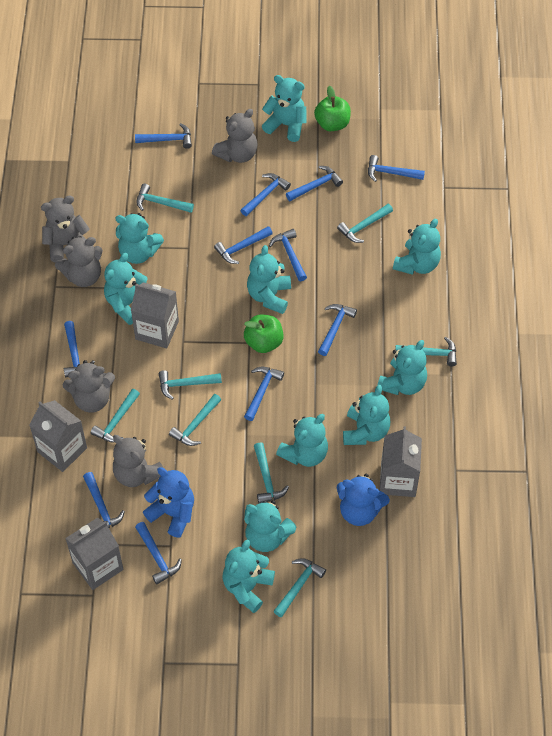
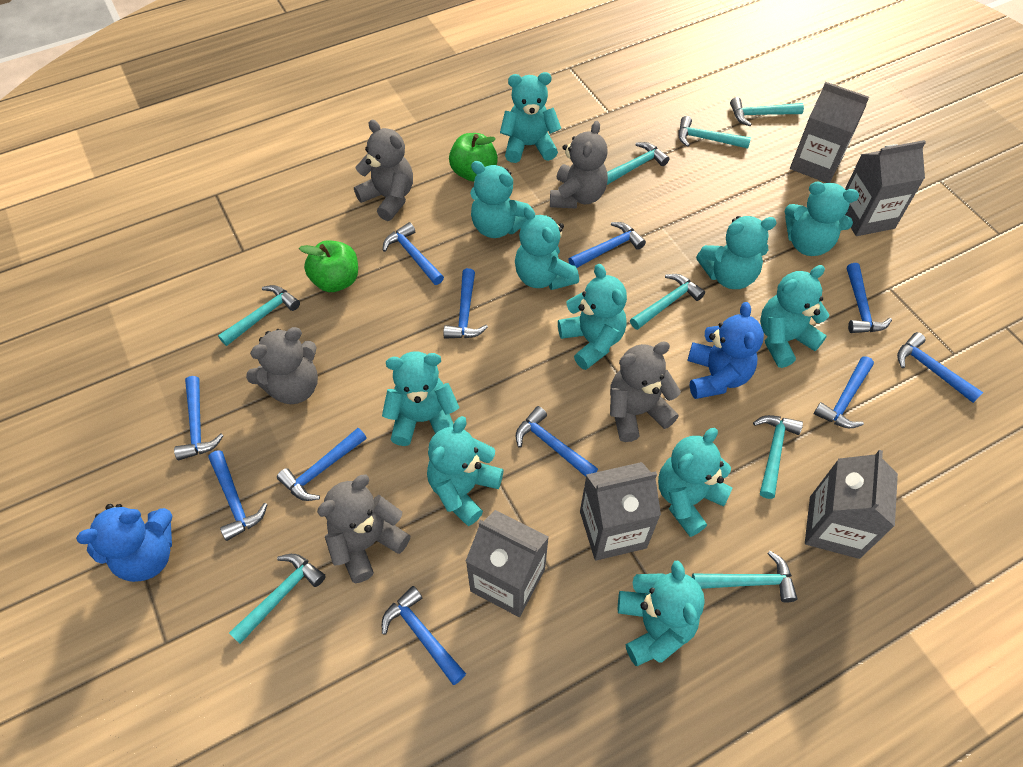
grey carton: [29,400,87,472] [65,517,123,590] [131,282,179,348] [379,426,422,497] = 4 -> [466,510,549,617] [580,462,661,561] [790,82,869,183] [805,450,898,559] [845,140,926,236] = 5
turquoise teddy bear: [104,253,148,325] [115,213,164,264] [222,539,275,613] [244,500,297,552] [247,245,291,314] [262,75,307,142] [276,414,328,467] [343,385,390,445] [378,340,427,395] [393,218,441,275] = 10 -> [382,351,459,446] [427,416,503,526] [470,161,531,238] [500,72,561,163] [515,206,579,290] [558,264,627,370] [618,560,705,666] [658,428,733,537] [696,216,777,289] [760,265,829,368] [784,182,859,256] = 11

